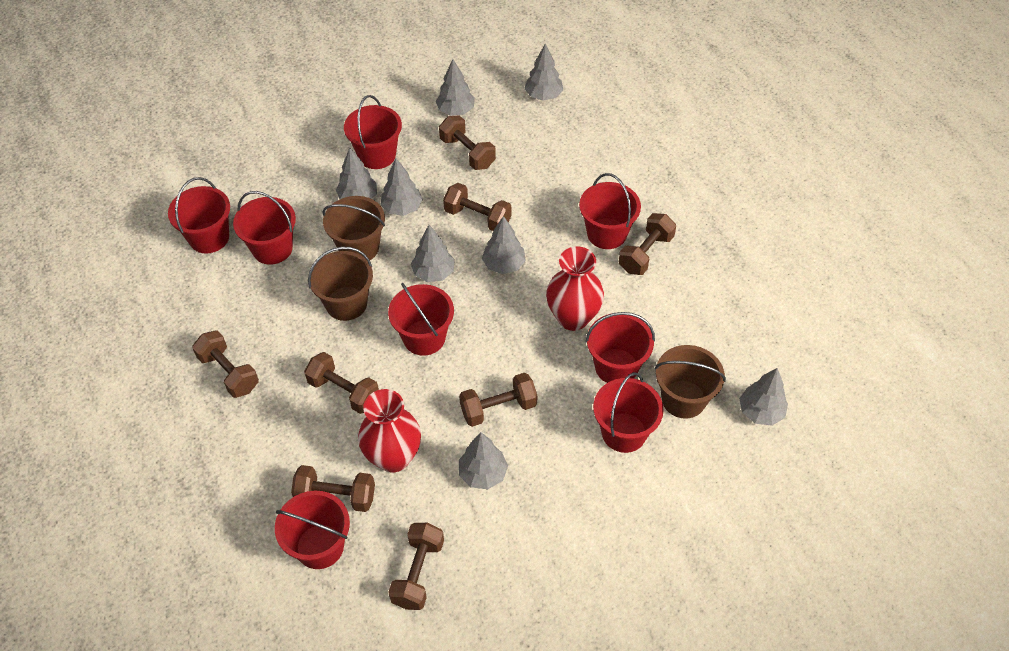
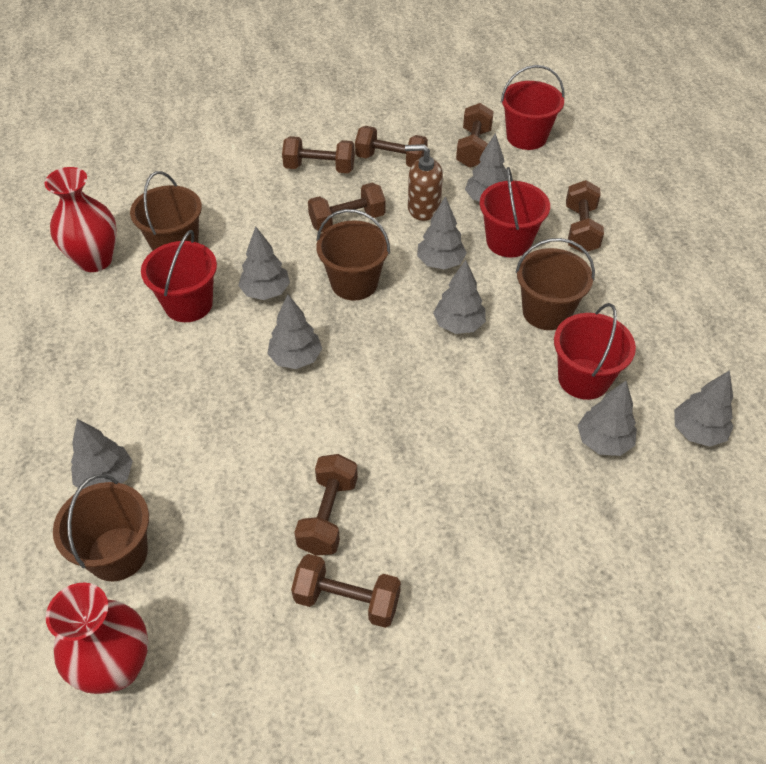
brown bucket: [308,247,373,321] [322,196,385,260] [655,345,726,419] = 3 -> [53,474,149,581] [130,171,202,251] [316,209,390,300] [515,238,595,330] = 4
brown dumbbell: [192,330,259,398] [291,465,375,512] [304,352,379,414] [388,523,444,610] [439,115,496,170] [443,183,512,231] [459,373,537,427] [619,213,676,275] = 8 -> [282,136,355,173] [291,554,401,628] [294,454,358,555] [308,183,386,232] [355,126,428,167] [456,103,494,168] [566,180,604,253] = 7
brown soap dispenser: none = 0 -> [405,144,443,221] = 1
red bucket: [168,177,230,253] [233,191,296,265] [275,491,350,569] [344,95,402,169] [388,283,454,356] [579,173,641,249] [585,312,655,383] [593,372,664,453] = 8 -> [141,230,217,322] [480,167,550,258] [501,65,565,150] [554,303,636,400] = 4

